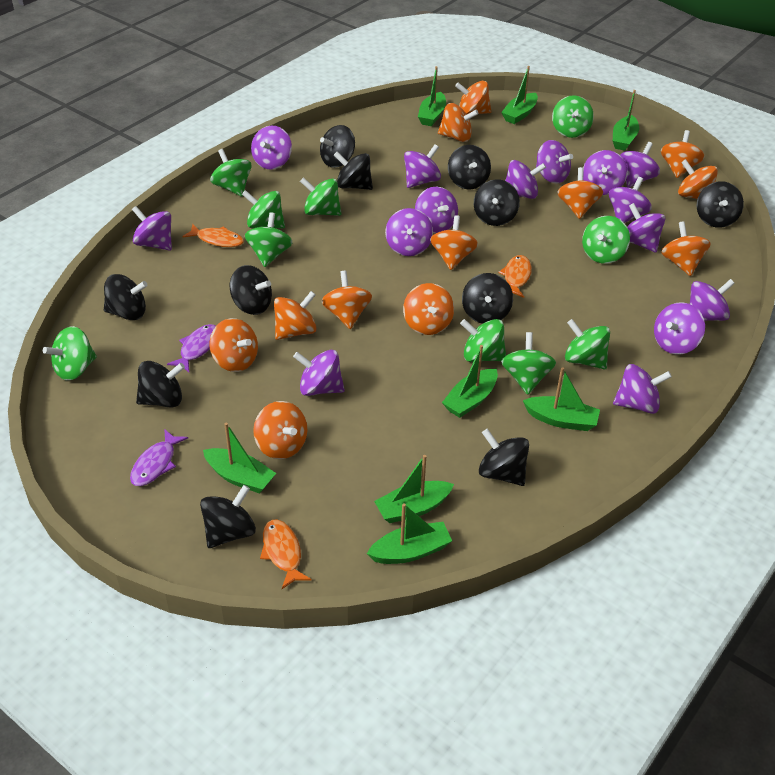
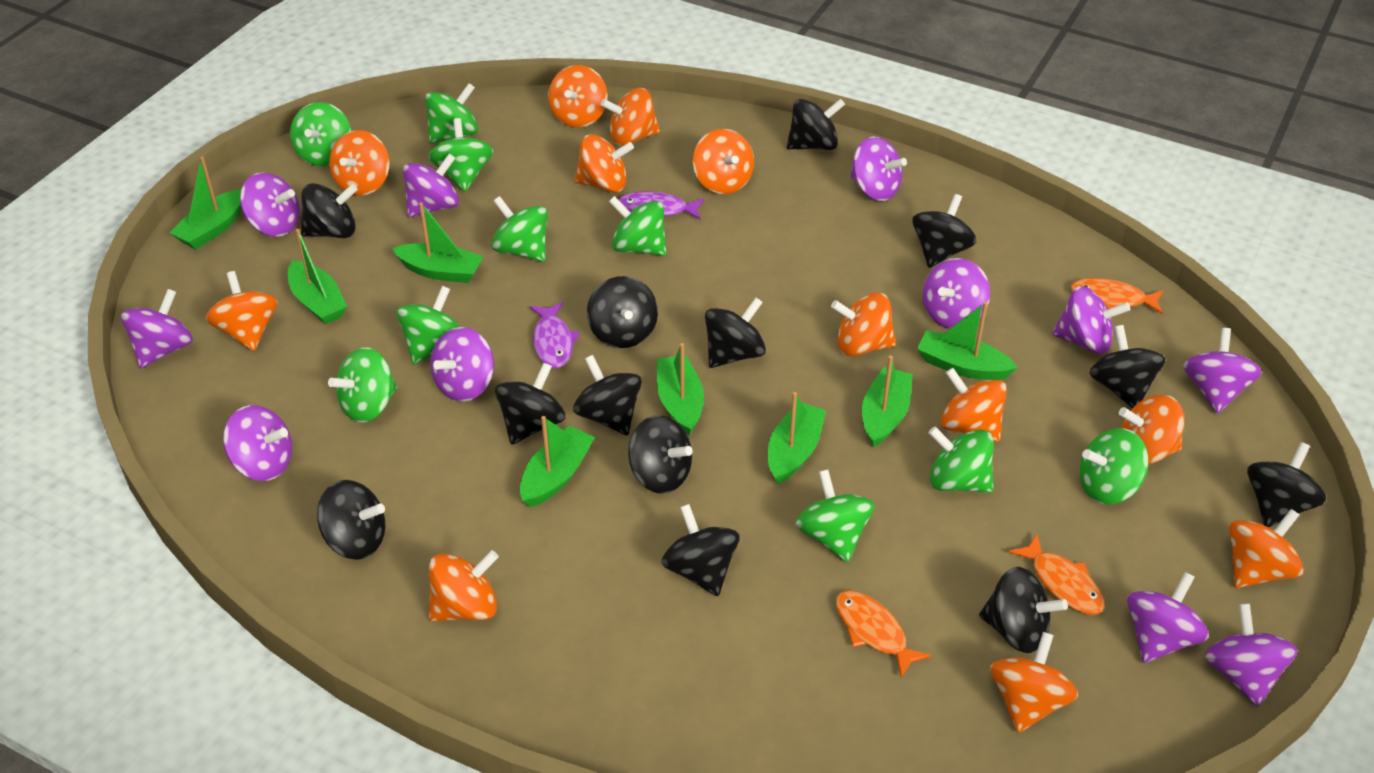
black spinning top: [104,274,148,320] [136,361,185,407] [200,485,256,548] [230,265,272,315] [320,125,355,168] [334,152,373,190] [448,145,491,190] [462,273,513,324] [474,179,520,226] [479,429,529,486] [697,181,744,228] = 11 -> [301,183,358,238] [317,480,385,560] [495,363,565,445] [573,355,642,435] [587,276,658,348] [628,415,693,494] [661,504,739,596] [705,297,766,368] [787,99,845,150] [912,194,976,268] [979,567,1068,653] [1090,325,1166,408] [1247,442,1327,527] = 13
purple spinning top: [132,206,172,251] [251,126,292,170] [293,350,345,396] [385,208,433,256] [404,144,441,188] [415,187,458,233] [505,160,546,199] [536,140,573,184] [583,150,627,195] [609,177,652,223] [613,364,672,414] [620,142,660,188] [627,203,665,253] [654,302,705,355] [690,279,735,321] = 15 -> [121,289,193,368] [223,405,292,481] [240,172,300,237] [403,153,459,217] [430,327,494,401] [850,137,907,201] [923,258,990,329] [1052,286,1130,354] [1127,572,1209,663] [1183,328,1262,414] [1204,604,1298,707] = 11

